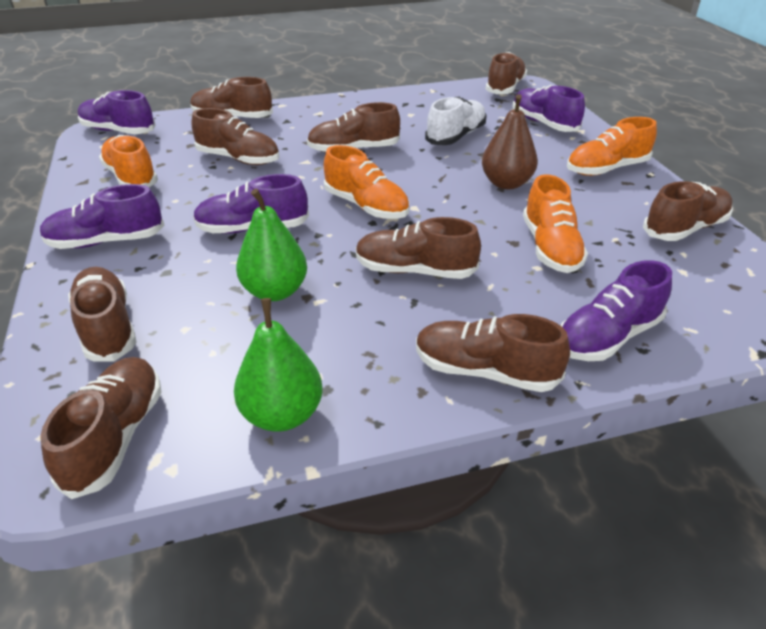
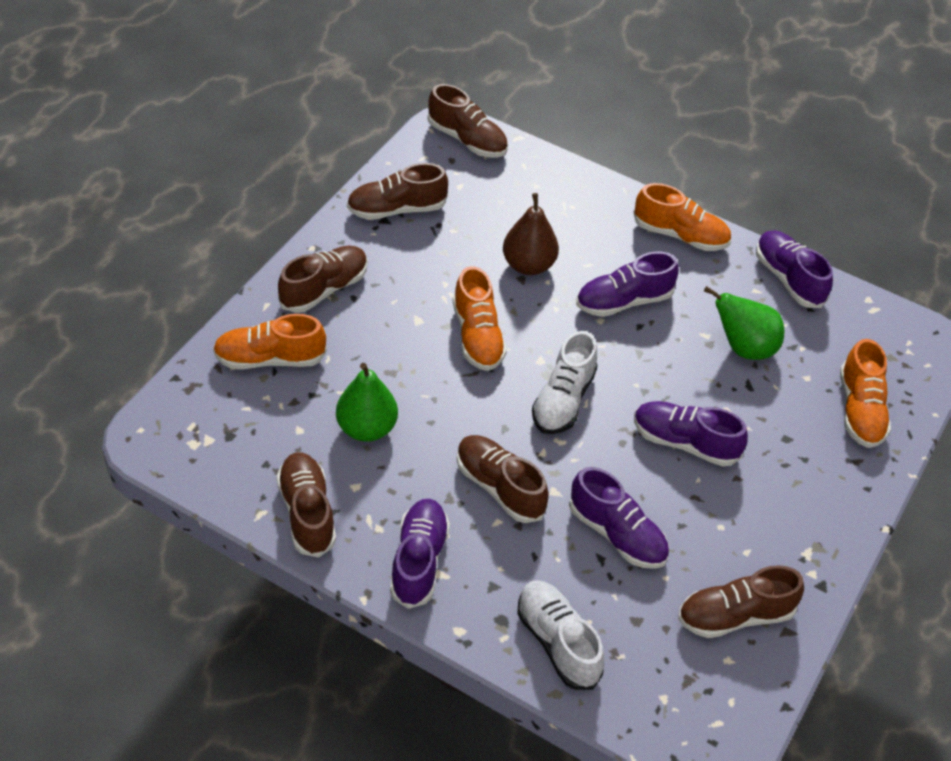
brown shoe: [40,357,162,499] [68,267,137,362] [190,77,273,118] [191,108,279,165] [307,102,400,153] [356,217,481,279] [416,314,570,392] [486,52,527,94] [643,181,733,241] = 9 -> [276,452,336,558] [278,246,368,313] [347,163,448,220] [427,84,508,157] [457,435,549,523] [678,565,804,638] = 6
white shoe: [425,96,487,145] = 1 -> [517,580,604,690] [532,331,598,434] = 2

